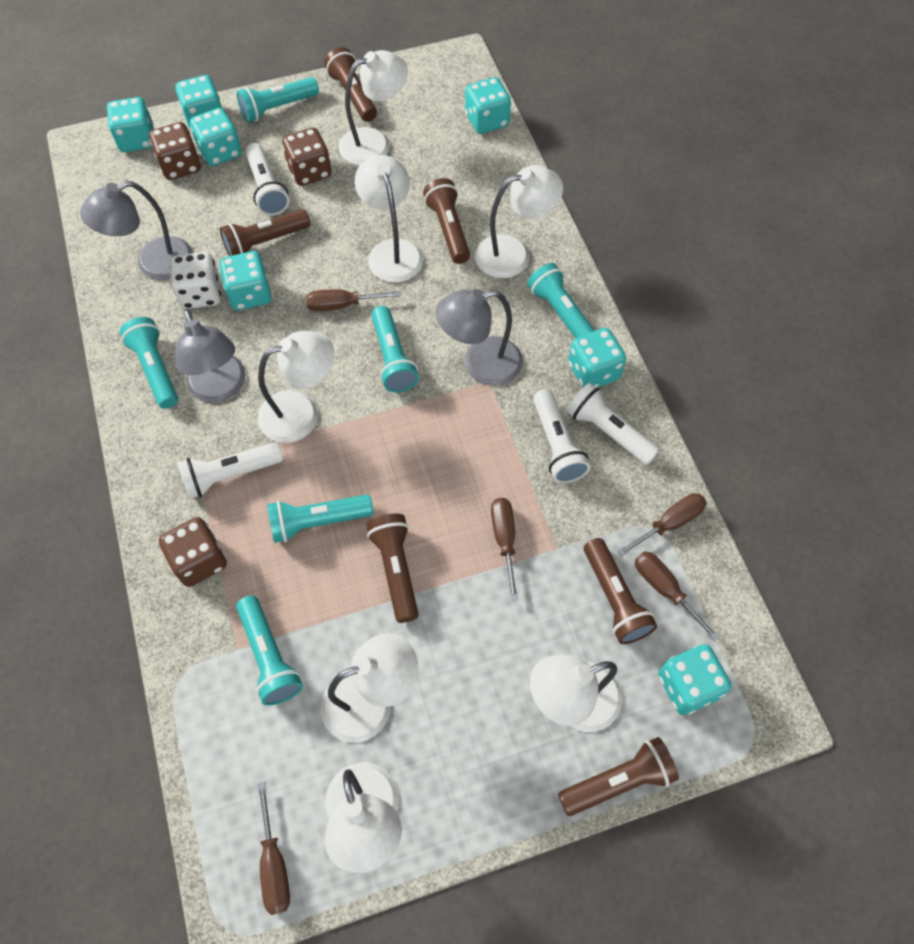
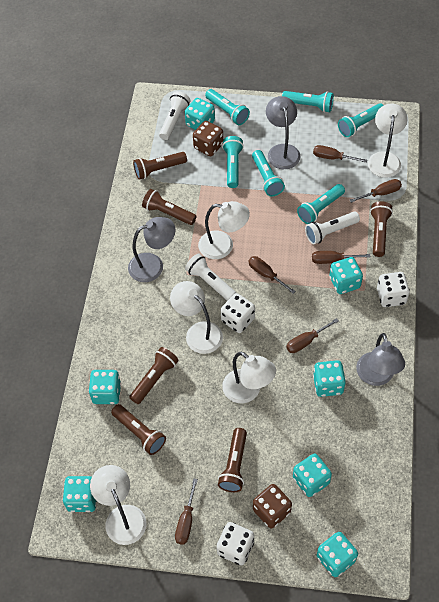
brown dice: [149,122,201,180] [159,517,227,587] [282,128,331,186] = 3 -> [193,121,223,156] [253,484,292,528] = 2
brown screwdriver: [257,782,290,915] [306,289,400,312] [491,498,519,601] [617,493,707,557] [635,551,719,641] = 5 -> [175,478,198,545] [249,256,296,294] [286,318,339,353] [312,251,370,264] [313,145,367,163] [350,179,402,203] = 6
white dice: [170,252,221,309] = 1 -> [217,522,254,565] [221,293,255,333] [377,272,410,307] = 3
white flashlight: [177,442,283,499] [245,143,289,216] [533,389,590,483] [566,383,660,465] = 4 -> [159,91,190,140] [185,253,236,301] [305,212,360,244] = 3
white lamp: [258,331,334,443] [321,633,418,743] [325,762,402,873] [339,50,408,165] [355,155,423,283] [475,165,563,278] [530,655,622,732] = 7 -> [90,465,146,545] [170,281,223,354] [198,201,250,259] [222,351,276,403] [368,104,407,178] = 5

